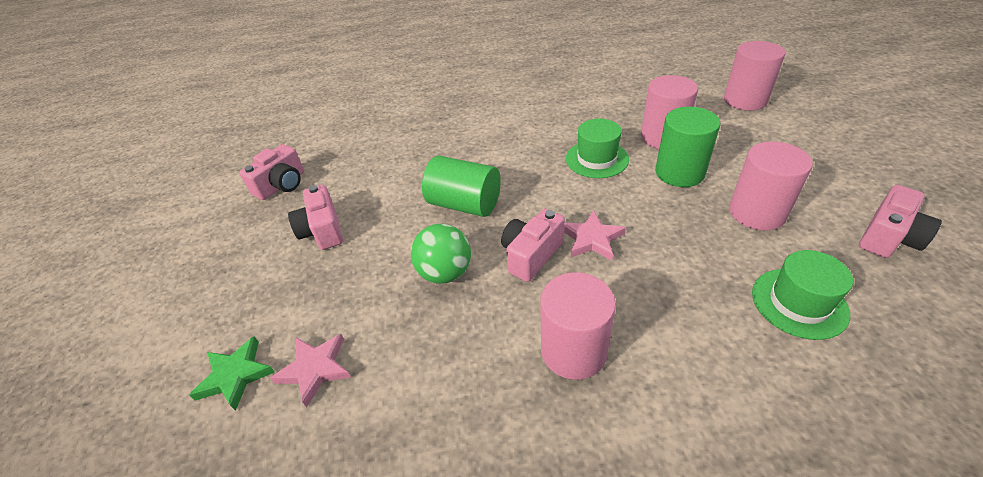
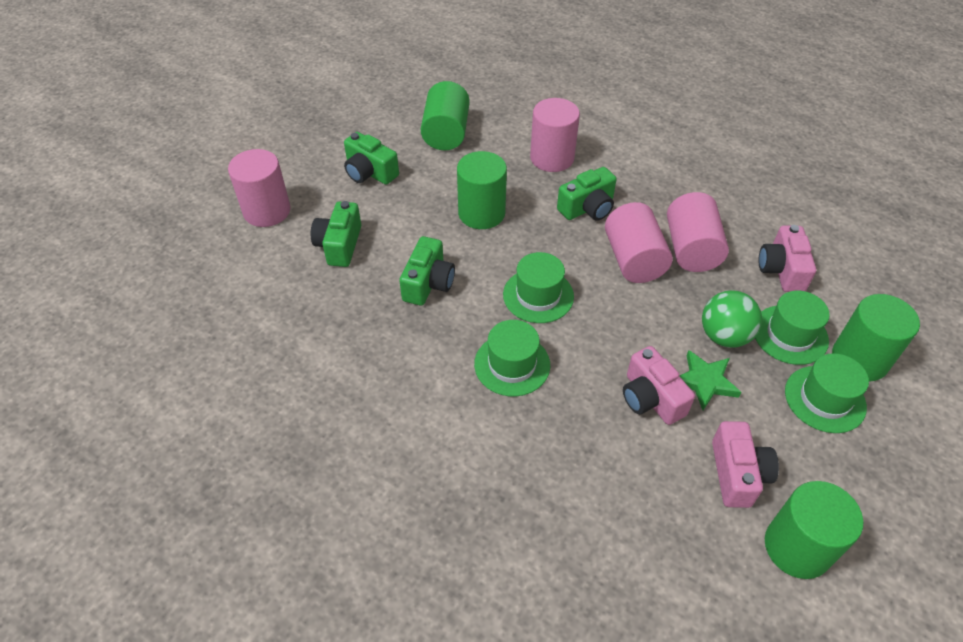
green camera: none = 0 -> [311,201,361,267] [344,132,399,185] [399,236,455,306] [557,167,617,221] = 4
green cylinder: [422,155,501,217] [655,107,720,187] = 2 -> [421,81,470,150] [457,151,507,229] [765,481,863,579] [832,294,920,382] = 4
green hat: [566,119,629,178] [752,250,853,340] = 2 -> [474,320,550,397] [503,252,574,323] [755,291,830,365] [785,353,869,433] = 4
pink camera: [239,144,304,200] [288,185,343,250] [501,209,565,282] [859,185,942,258] = 4 -> [623,346,695,425] [712,421,779,508] [758,225,816,292] = 3
pink star: [270,334,351,408] [564,210,626,260] = 2 -> none = 0

